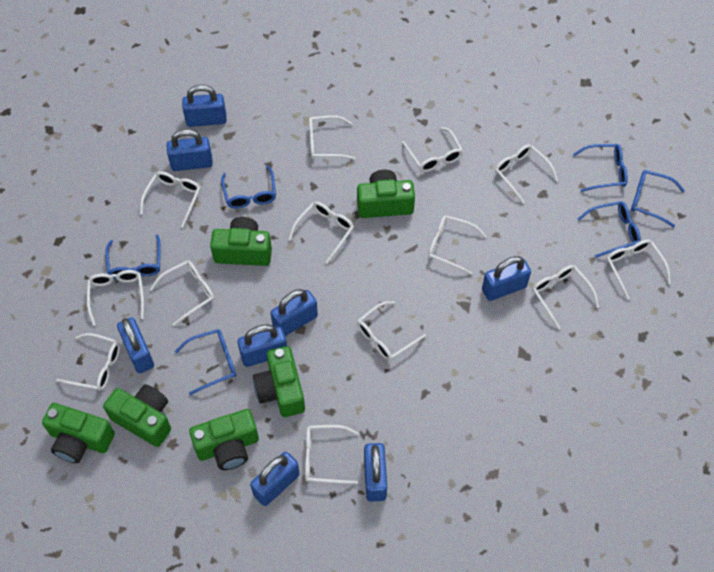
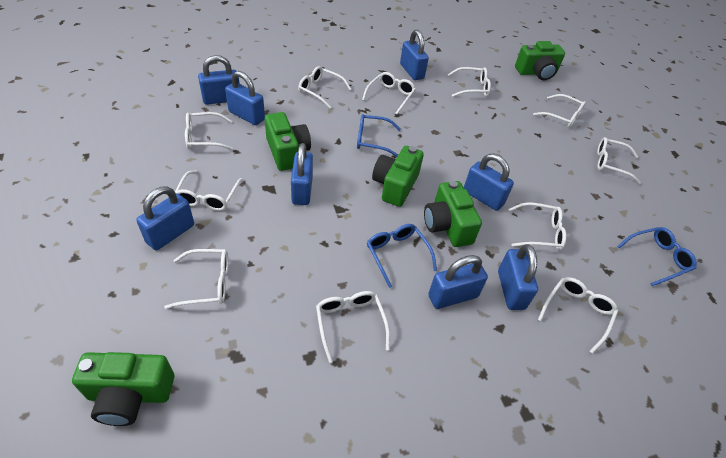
blue glasses: [105,235,161,279] [175,329,236,395] [221,166,276,209] [573,144,628,192] [578,201,641,258] [631,170,685,227] = 6 -> [357,114,401,157] [367,224,437,288] [617,227,697,286] = 3
green camera: [42,403,115,463] [103,384,171,447] [189,409,259,470] [210,217,272,266] [253,346,305,417] [357,170,415,218] = 6 -> [72,352,174,426] [265,112,311,171] [372,146,424,207] [424,181,482,247] [515,41,565,80] = 5
white glasses: [56,333,120,391] [87,270,144,326] [140,171,201,228] [150,261,214,326] [288,202,354,264] [305,425,359,484] [309,115,356,160] [357,301,426,361] [402,127,463,172] [428,215,487,275] [495,144,558,203] [532,265,599,329] [606,239,671,300] = 13 -> [164,249,228,309] [175,170,242,211] [185,112,233,150] [298,66,351,108] [316,291,390,363] [362,72,416,114] [448,67,491,97] [508,202,566,250] [533,94,586,128] [538,277,618,354] [597,137,641,184] = 11

